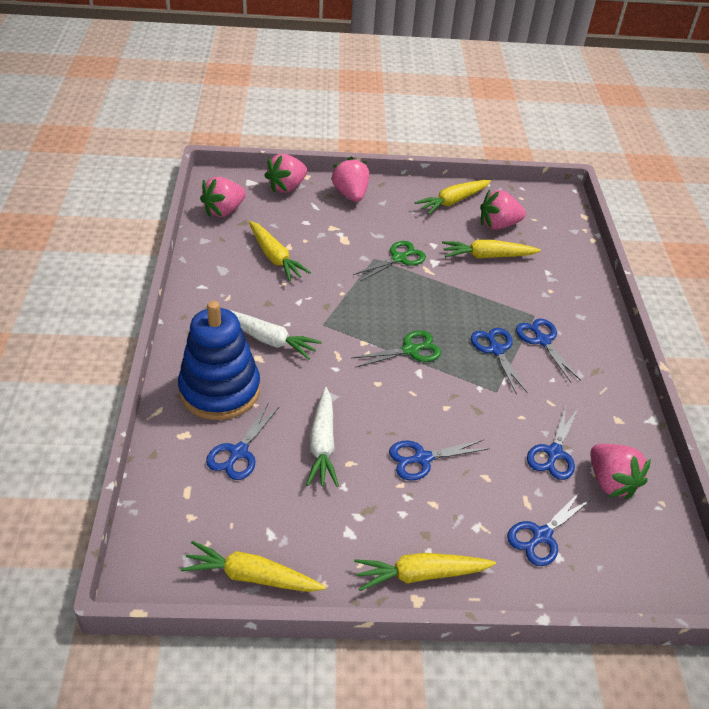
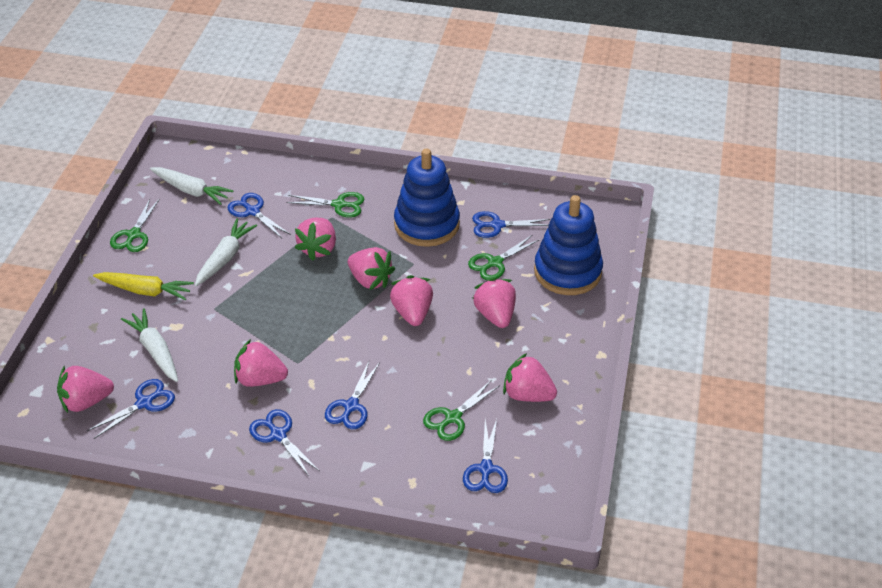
blue stacking toy: [178,301,260,420] = 1 -> [394,149,460,247] [534,195,603,295] = 2
green scissors: [352,330,441,368] [353,241,426,281] = 2 -> [110,199,160,252] [286,192,365,218] [423,381,500,441] [468,235,540,281] = 4
pink strawberry: [200,177,246,217] [264,154,307,193] [331,157,369,202] [480,190,526,230] [590,444,651,500] = 5 -> [57,365,114,413] [234,339,288,387] [295,218,336,261] [348,247,395,290] [390,275,433,326] [472,278,516,328] [503,353,557,402] = 7
white carrot: [229,310,322,360] [306,387,339,487] = 2 -> [121,308,178,382] [150,167,234,205] [195,219,257,286] = 3
yellow carrot: [181,541,326,592] [249,221,311,282] [354,553,496,591] [415,180,491,215] [442,240,541,259] = 5 -> [93,272,194,300] = 1

